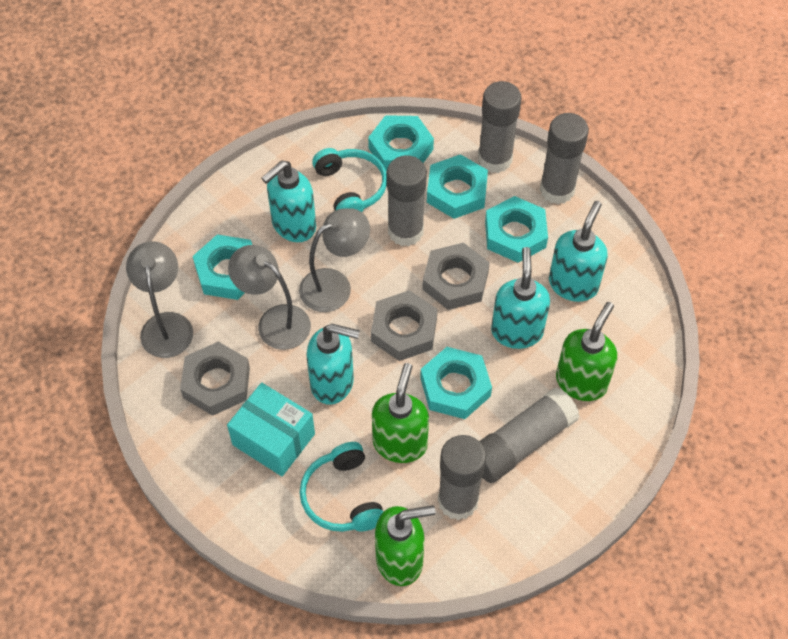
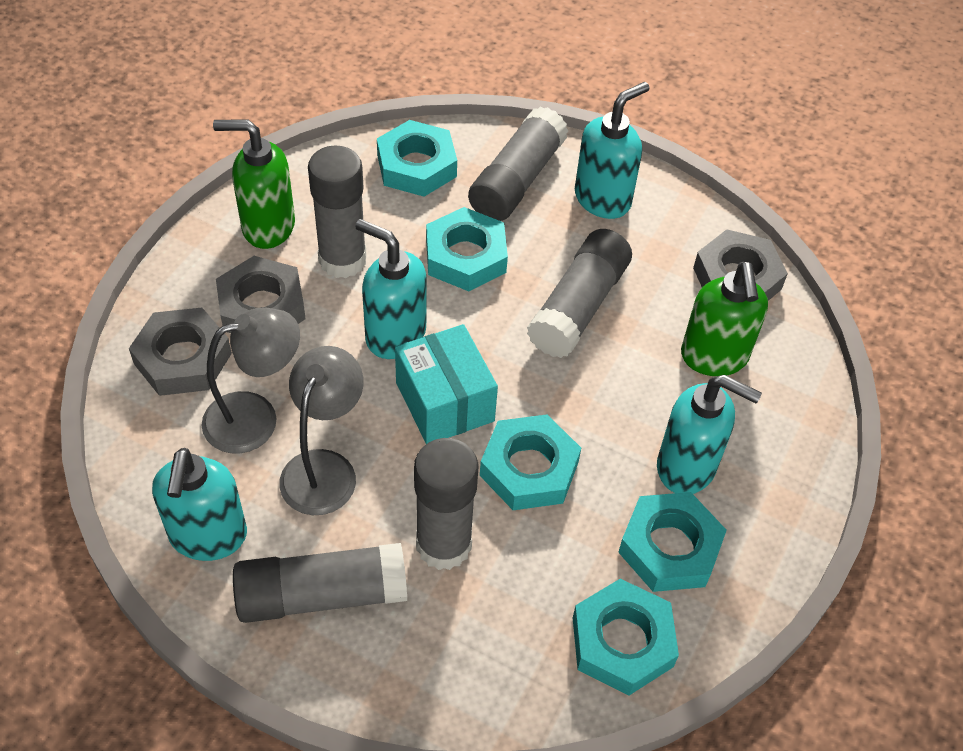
green soap dispenser: [372,363,429,463] [375,505,435,586] [556,302,617,401] = 3 -> [213,119,295,249] [681,262,768,376] = 2
grey lamp: [126,241,193,358] [228,245,311,350] [299,208,370,312] = 3 -> [202,307,300,454] [279,346,364,515] = 2
turquoise headphones: [300,442,383,532] [312,148,387,212] = 2 -> none = 0

